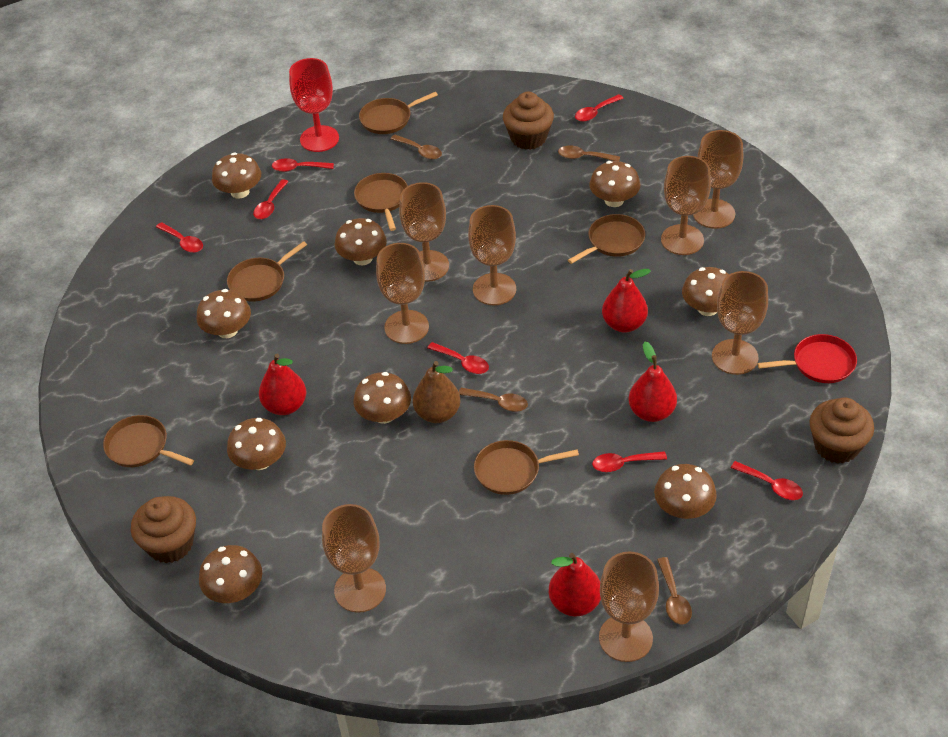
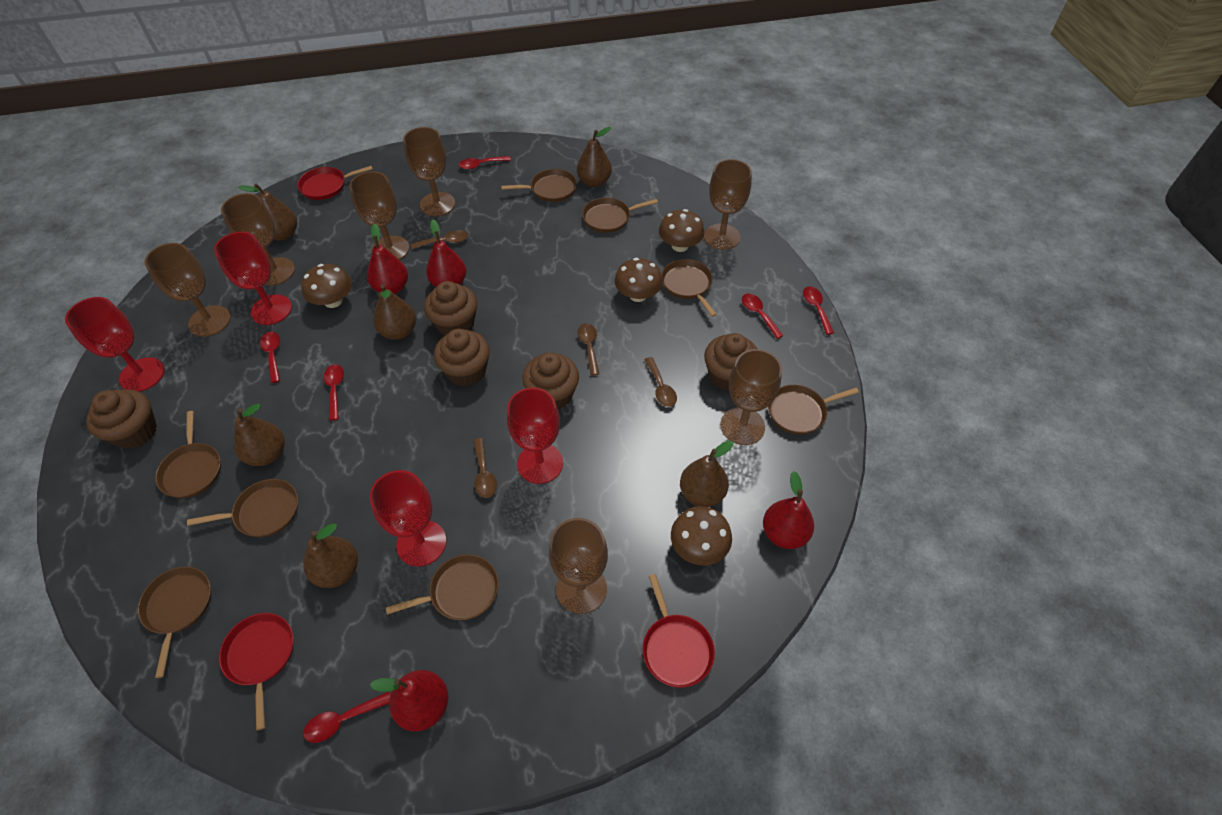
brown cupcake: [131,496,196,563] [503,92,554,150] [809,397,874,464] = 3 -> [86,389,157,449] [424,281,477,335] [434,329,490,386] [522,352,579,409] [704,333,757,391] = 5
brown goblet: [322,504,386,613] [376,243,429,344] [399,182,449,282] [468,205,516,305] [599,552,659,662] [661,156,711,255] [693,130,743,229] [712,271,768,375] = 8 -> [145,243,231,337] [221,193,295,286] [349,171,409,260] [403,127,455,216] [549,518,608,614] [704,159,752,250] [720,349,782,445] = 7
brown mushroom: [196,289,251,338] [199,545,262,603] [212,153,261,199] [227,418,286,470] [334,218,387,265] [354,372,411,424] [589,161,640,207] [654,464,717,519] [682,267,729,316] = 9 -> [301,264,352,308] [614,258,663,302] [659,209,705,252] [671,506,732,565] = 4
brown pan: [103,415,194,467] [227,241,307,302] [354,173,408,231] [359,92,438,134] [474,440,579,495] [568,214,645,264] = 6 -> [138,566,211,678] [155,411,221,498] [187,479,298,537] [386,554,499,620] [501,169,577,202] [582,198,658,233] [661,259,717,317] [768,385,859,435] = 8
brown pear: [413,361,461,423] = 1 -> [234,404,285,466] [238,184,297,241] [303,523,358,588] [373,284,416,340] [577,127,612,187] [680,440,733,507] = 6
red goblet: [289,58,339,152] = 1 -> [65,297,165,392] [214,232,292,325] [369,470,446,567] [507,387,563,484] = 4
red pan: [757,334,857,383] = 1 -> [219,613,293,731] [297,166,373,200] [643,574,715,688] = 3
red spoon: [156,222,203,253] [253,179,289,219] [272,158,334,172] [427,342,489,374] [575,94,624,122] [592,451,667,472] [731,461,803,500] = 7 -> [260,332,280,383] [303,692,390,743] [323,364,344,421] [459,156,511,169] [742,293,784,339] [803,287,834,335] = 6

